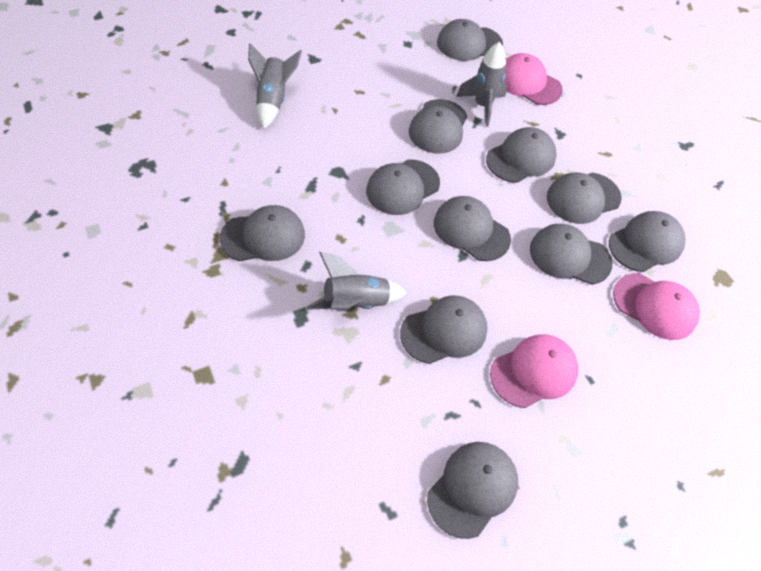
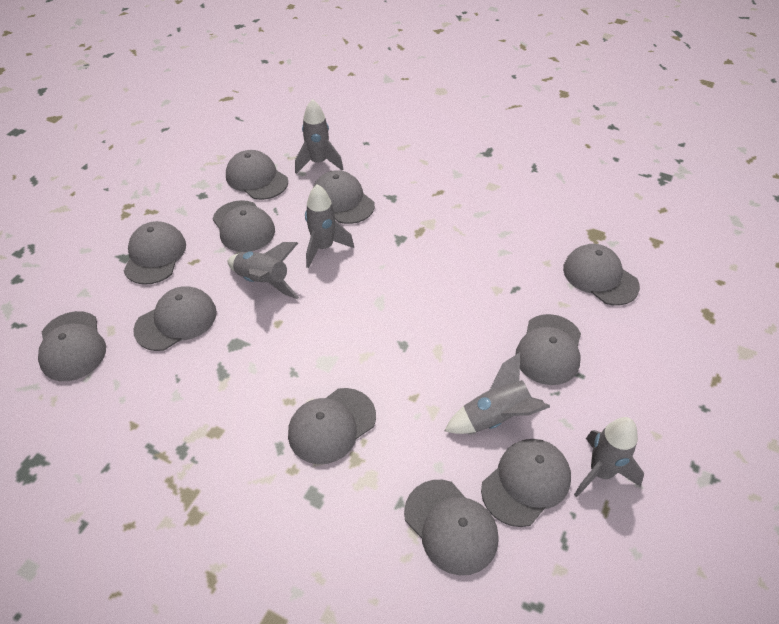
grey rocket: [248,43,302,129] [307,252,407,310] [456,42,507,127] = 3 -> [228,242,299,299] [295,99,343,174] [305,184,354,268] [445,352,550,434] [574,417,644,498] = 5
pink cap: [490,334,578,408] [504,53,563,105] [613,273,700,340] = 3 -> none = 0

